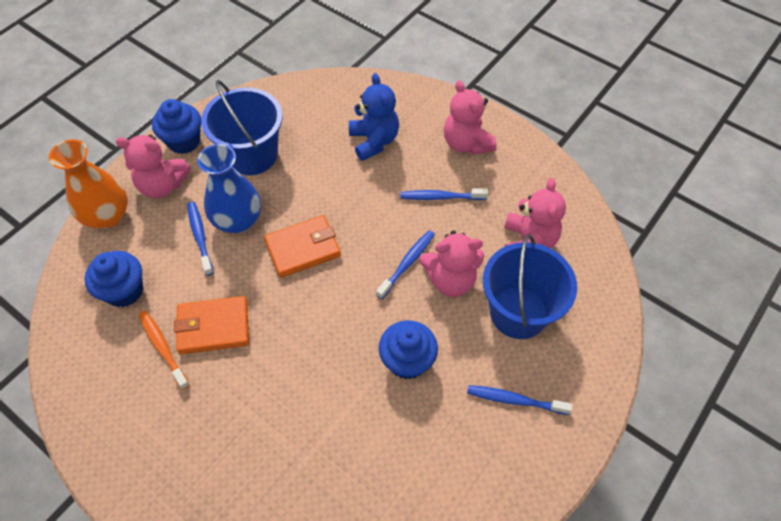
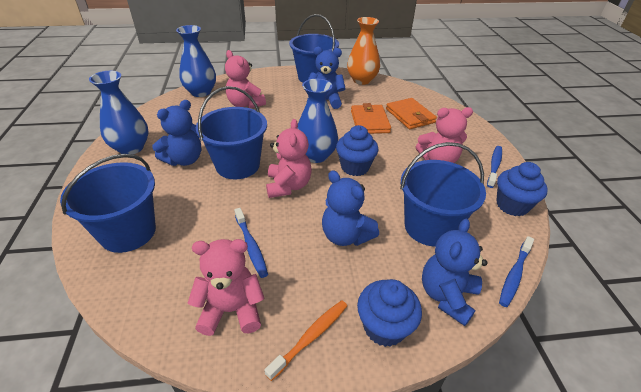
blue bucket: [201,80,283,175] [483,234,577,339] = 2 -> [60,154,156,253] [196,86,267,179] [289,14,339,83] [400,142,486,246] = 4
blue teddy bear: [349,73,399,161] = 1 -> [152,100,201,166] [307,47,346,109] [322,170,379,246] [422,219,488,326] = 4
blue toothbrush: [187,201,214,276] [376,230,435,299] [400,188,488,200] [467,385,573,415] = 4 -> [234,208,268,278] [487,146,502,188] [499,236,534,307] = 3
blue vase: [197,144,261,233] = 1 -> [89,71,149,154] [176,25,216,97] [297,79,338,163] = 3

